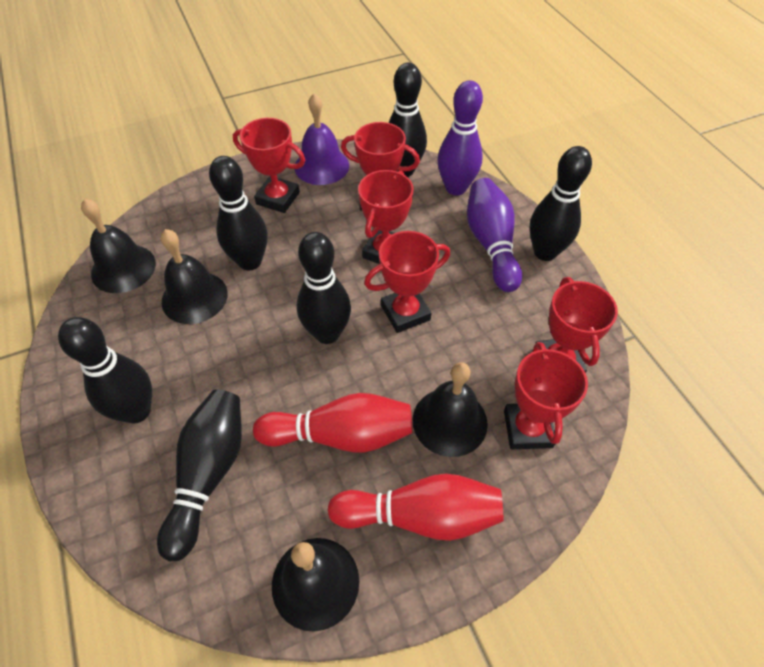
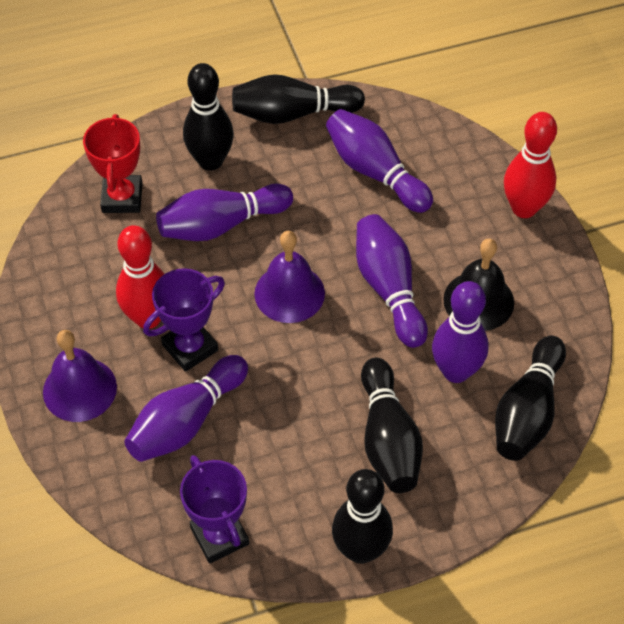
black bell: [81,199,156,293] [161,229,228,324] [272,538,359,632] [413,362,488,457] = 4 -> [443,238,514,331] = 1
black bowling pin: [58,317,152,423] [157,389,242,562] [209,156,268,271] [297,232,351,344] [388,63,427,177] [529,146,592,261] = 6 -> [183,63,234,171] [232,74,365,124] [332,469,393,564] [361,358,423,493] [495,336,566,461] = 5
purple bell: [295,93,349,185] = 1 -> [43,330,117,422] [254,231,325,323] = 2
purple bowling pin: [438,80,483,195] [467,178,522,292] = 2 -> [124,355,248,462] [156,183,293,241] [326,109,433,213] [356,214,428,348] [432,281,489,383] = 5
purple trophy: none = 0 -> [143,268,225,372] [180,455,249,564] = 2
red trophy: [233,118,305,213] [341,122,420,211] [358,170,414,264] [364,231,450,333] [504,342,588,449] [535,277,618,373] = 6 -> [83,114,143,213] = 1

